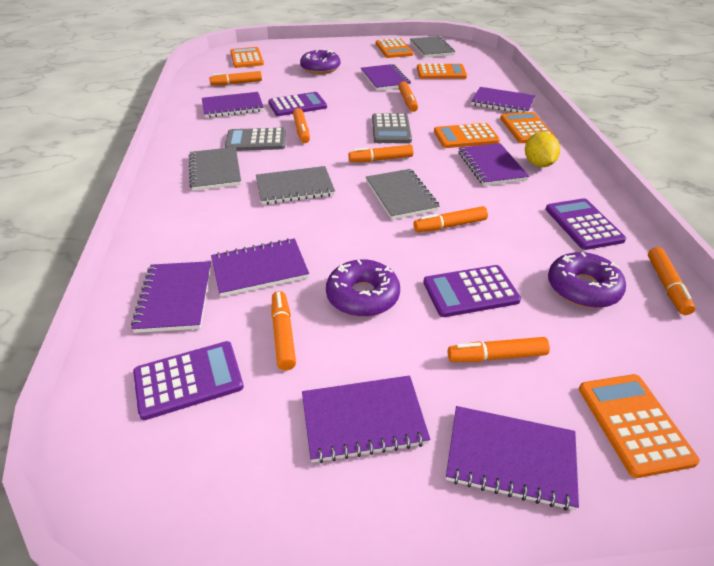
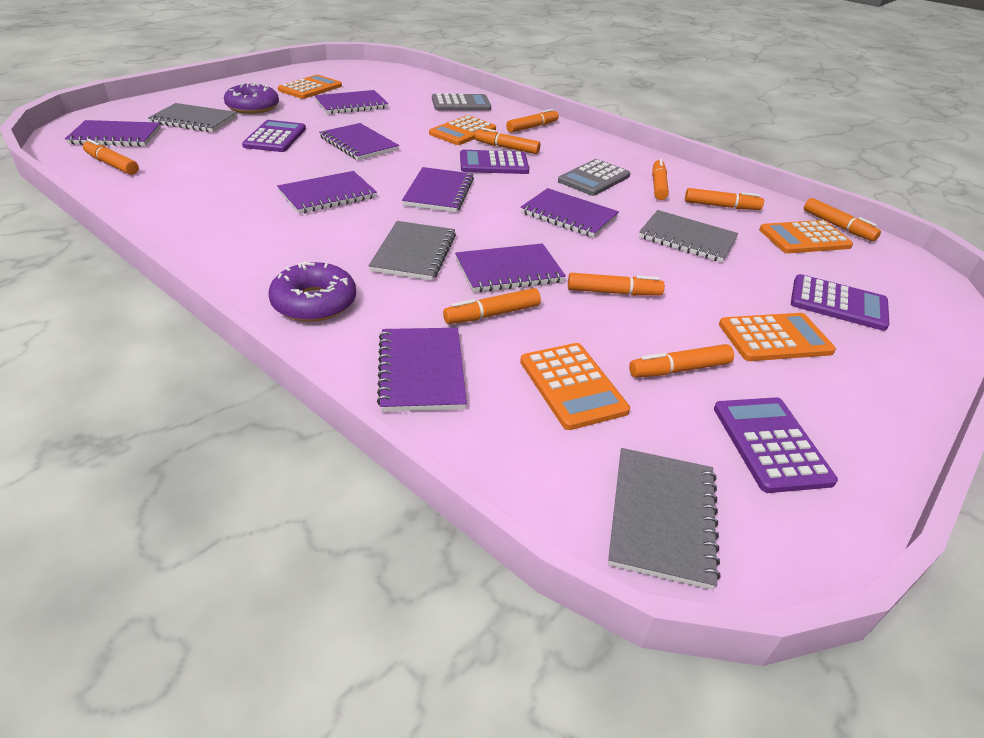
orange calculator: [230,47,264,68] [376,38,414,58] [417,64,467,79] [434,123,500,148] [500,112,555,143] [579,374,700,478] = 6 -> [278,75,342,99] [429,115,496,145] [520,343,630,430] [719,313,836,361] [759,220,853,253] = 5
orange marker: [209,71,262,85] [271,291,296,370] [293,108,310,143] [348,145,413,162] [399,81,418,112] [413,206,488,232] [448,337,550,362] [648,247,695,315] = 8 -> [83,139,139,175] [443,288,541,324] [475,128,541,154] [506,109,559,133] [568,273,665,296] [629,344,734,378] [652,158,669,200] [685,188,764,210] [804,198,881,241] = 9
purple donut: [300,49,340,74] [326,259,400,317] [548,252,626,308] = 3 -> [224,83,279,114] [268,262,356,322] = 2
yellow lemon: [525,132,560,167] = 1 -> none = 0

